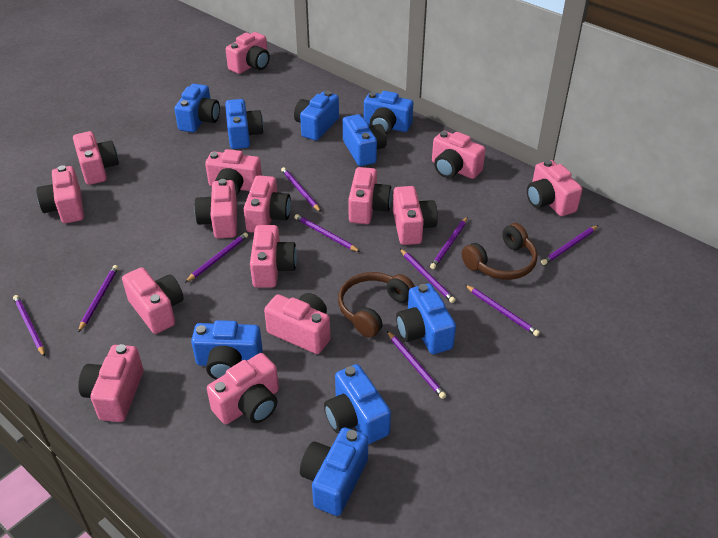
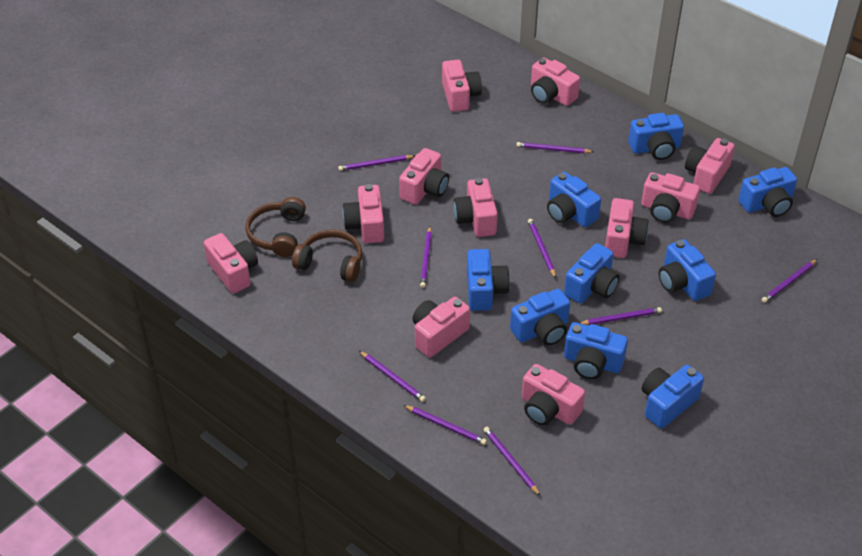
pink camera: [36,165,84,223] [73,131,119,185] [78,344,143,422] [122,267,184,334] [194,179,237,238] [205,149,262,196] [207,353,279,424] [225,32,270,74] [244,175,291,233] [250,225,297,288] [264,293,330,354] [348,167,392,224] [393,186,438,245] [432,131,486,179] [527,160,582,216] = 15 -> [204,233,258,294] [342,184,384,243] [399,148,449,205] [413,297,470,357] [442,60,482,112] [453,178,498,237] [522,364,585,426] [531,58,580,106] [605,198,649,258] [641,172,700,223] [685,138,735,194] = 11
purple pencil: [13,295,45,357] [78,265,118,333] [185,232,248,283] [281,167,321,212] [294,214,360,252] [387,331,446,399] [400,249,455,303] [430,217,467,269] [465,285,540,336] [541,225,598,265] = 10 -> [338,155,415,171] [359,351,426,402] [403,405,487,445] [420,227,432,288] [483,427,540,496] [516,142,594,153] [528,219,556,278] [580,307,662,325] [762,259,817,303] = 9

